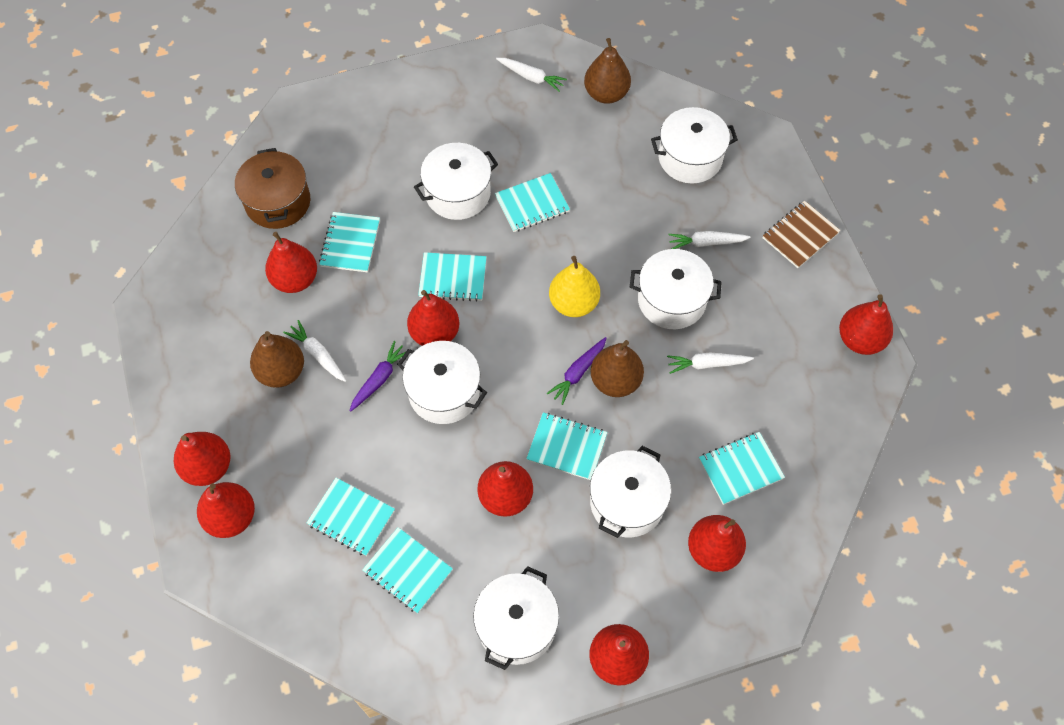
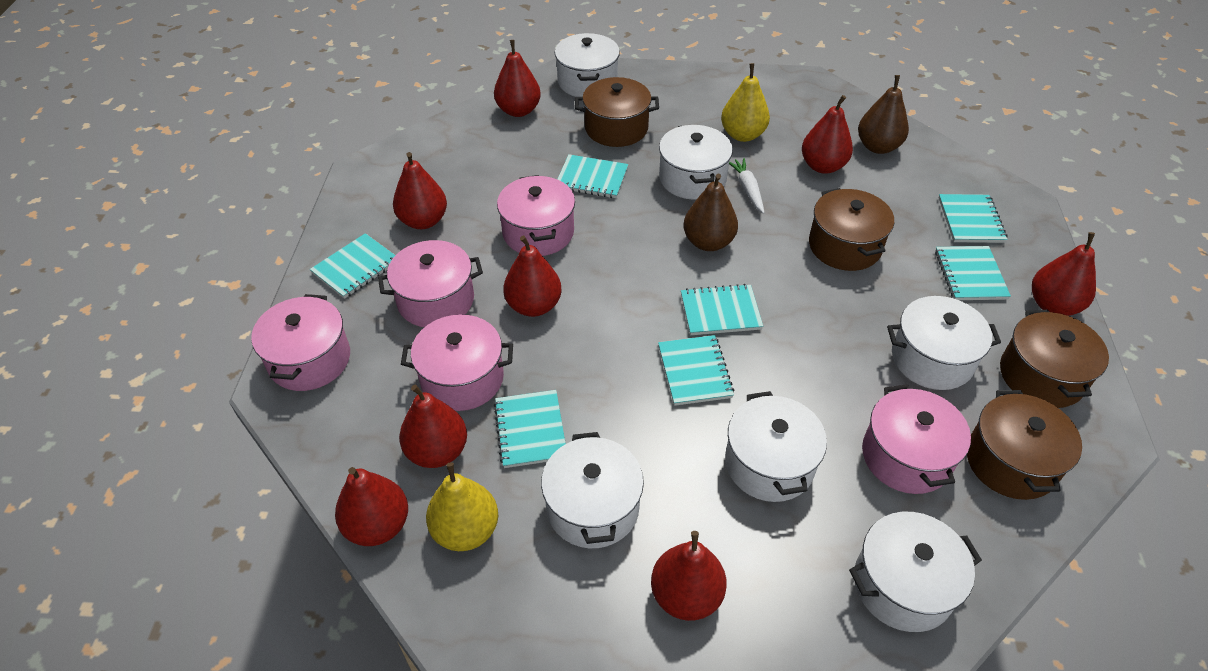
brown notebook: [763,201,841,268] = 1 -> none = 0
brown pear: [250,331,304,388] [584,38,631,104] [591,340,644,397] = 3 -> [683,174,738,251] [858,75,909,154] = 2
brown pot: [235,148,310,229] = 1 -> [575,77,659,147] [809,188,894,271] [967,390,1082,500] [1000,310,1109,408] = 4
pink pot: none = 0 -> [251,294,350,391] [378,240,483,327] [401,314,513,411] [497,175,575,256] [862,384,971,494] = 5
purple carrot: [350,341,406,412] [546,337,607,405] = 2 -> none = 0
white carrot: [283,320,346,382] [496,58,567,92] [667,352,754,374] [668,231,751,249] = 4 -> [729,158,765,214] = 1
yellow pear: [549,256,600,317] = 1 -> [426,462,498,551] [721,63,770,142] = 2

